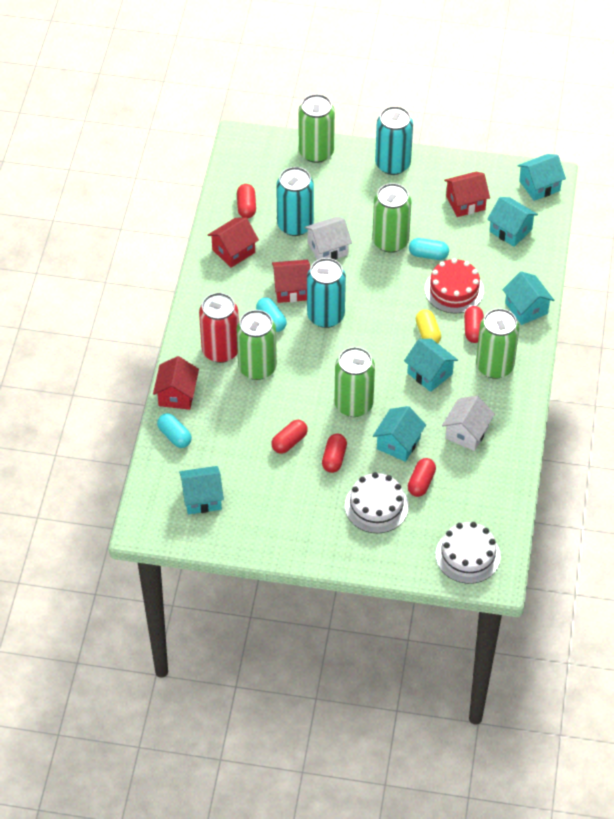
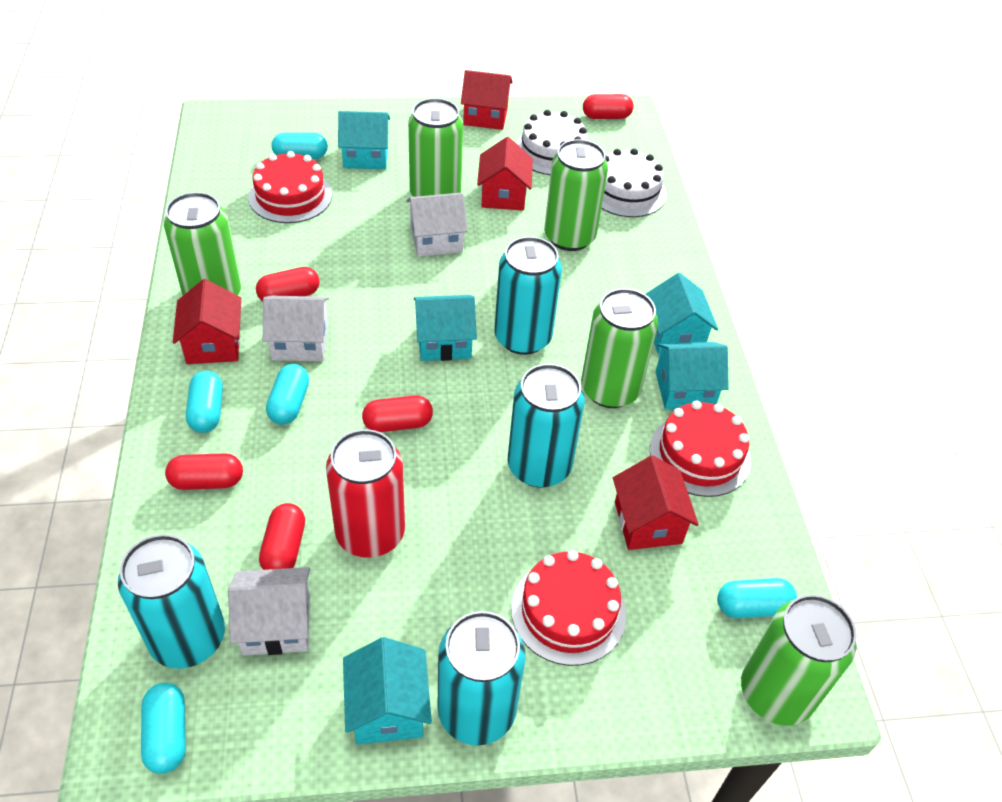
red cake: [425,258,484,314] = 1 -> [248,151,332,223] [511,550,626,666] [650,401,751,497] = 3
turquoise can: [276,167,314,236] [307,258,346,328] [375,106,413,175] = 3 -> [118,534,225,669] [437,611,526,745] [494,236,562,355] [507,364,585,488] = 4
turquoise capsule: [157,413,192,448] [256,298,287,332] [409,238,449,260] = 3 -> [141,683,186,774] [186,371,223,433] [266,364,309,425] [272,133,328,159] [717,578,797,618] = 5
turquoise house: [179,466,224,515] [373,406,426,462] [404,339,458,392] [487,197,538,247] [502,271,554,325] [517,154,566,201] = 6 -> [338,111,390,169] [343,637,432,744] [414,295,477,361] [645,273,718,355] [655,342,729,409] = 5
white house: [304,217,352,260] [442,396,495,451] = 2 -> [228,567,310,656] [263,296,329,361] [406,193,468,257] = 3
yellow capsule: [416,309,441,343] = 1 -> none = 0

